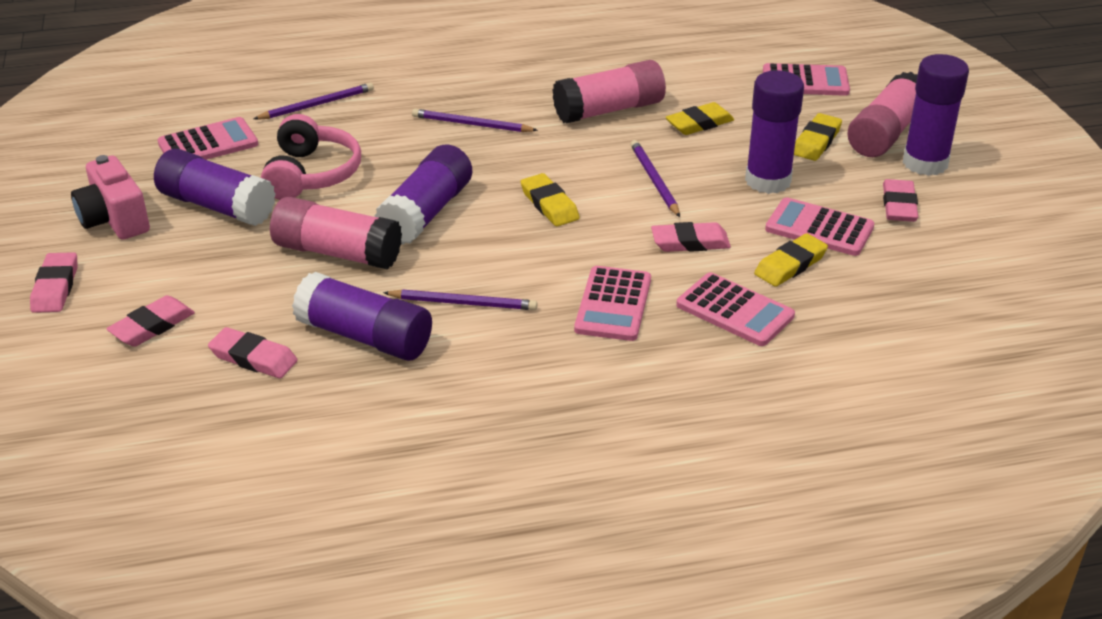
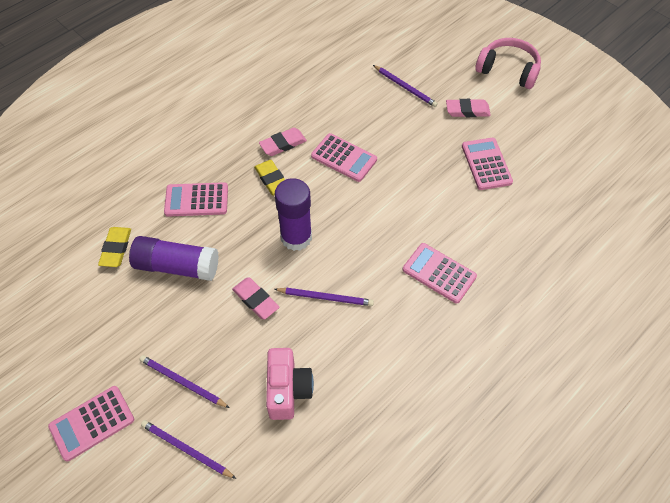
pink eraser: [30,252,77,313] [106,295,195,347] [208,327,298,378] [651,222,731,252] [883,179,918,222] = 5 -> [232,277,279,320] [259,128,307,156] [446,99,491,117] = 3
pink glue stick: [270,197,402,270] [553,60,666,123] [848,72,918,157] = 3 -> none = 0
purple glue stick: [154,149,276,226] [292,272,432,361] [374,145,472,245] [745,70,804,194] [902,54,969,176] = 5 -> [129,236,219,281] [275,178,312,251] = 2
yellow eraser: [520,173,580,226] [665,102,734,135] [754,233,828,287] [794,113,842,161] = 4 -> [98,227,131,267] [254,160,285,196] = 2

